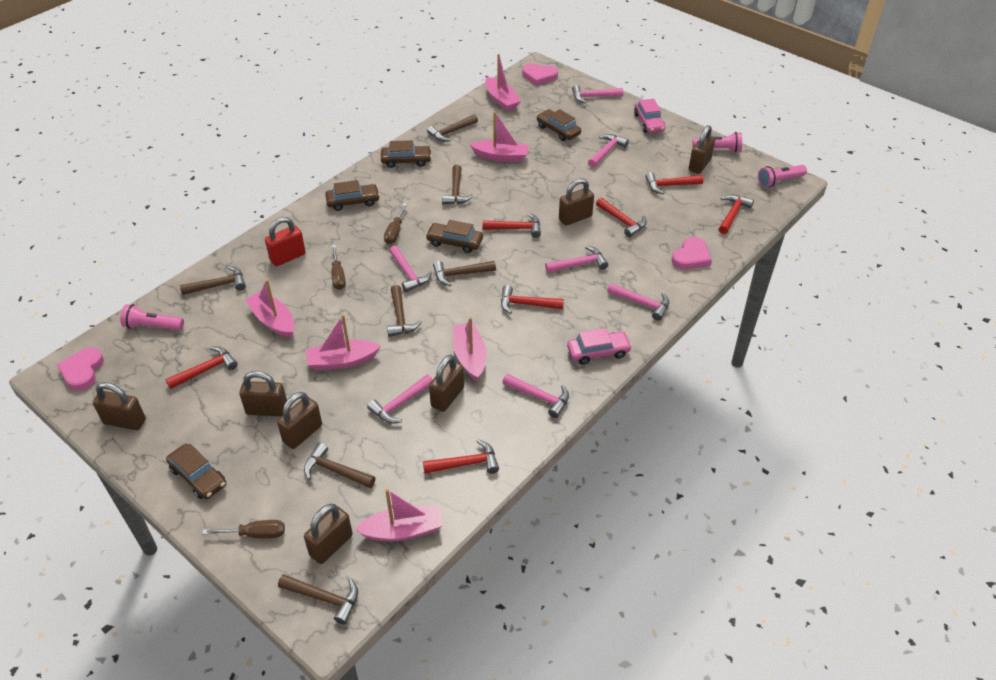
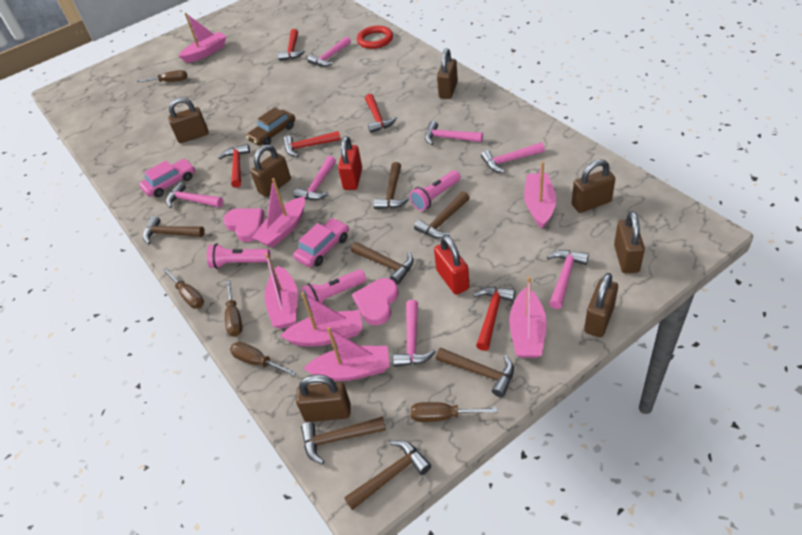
brown car: [166,444,226,499] [325,180,380,211] [381,140,432,168] [426,220,483,253] [537,109,581,141] = 5 -> [246,107,295,146] = 1
brown screwdriver: [202,520,285,538] [331,245,346,290] [384,203,407,244] = 3 -> [137,70,187,82] [163,268,204,309] [225,279,242,337] [230,342,297,376] [411,402,497,422] = 5
pink boat: [245,279,295,338] [306,315,381,370] [355,489,442,541] [453,317,487,381] [470,112,529,162] [485,54,521,111] = 6 -> [179,13,227,63] [252,178,305,248] [264,253,298,329] [281,292,363,346] [303,327,390,381] [509,277,546,358] [524,161,556,229] = 7
pink heart: [57,347,104,391] [522,63,558,86] [672,237,712,270] = 3 -> [223,208,264,242] [352,278,398,325] = 2
red hammer: [165,346,238,389] [423,439,499,474] [483,213,541,238] [501,285,564,314] [596,198,647,237] [645,172,704,194] [719,195,754,234] = 7 -> [219,144,250,188] [278,29,305,61] [283,131,341,157] [365,94,397,133] [473,287,515,351] = 5
red padlock: [265,217,306,266] = 1 -> [338,136,362,190] [434,235,470,295] = 2
red ring: none = 0 -> [357,26,393,49] = 1

